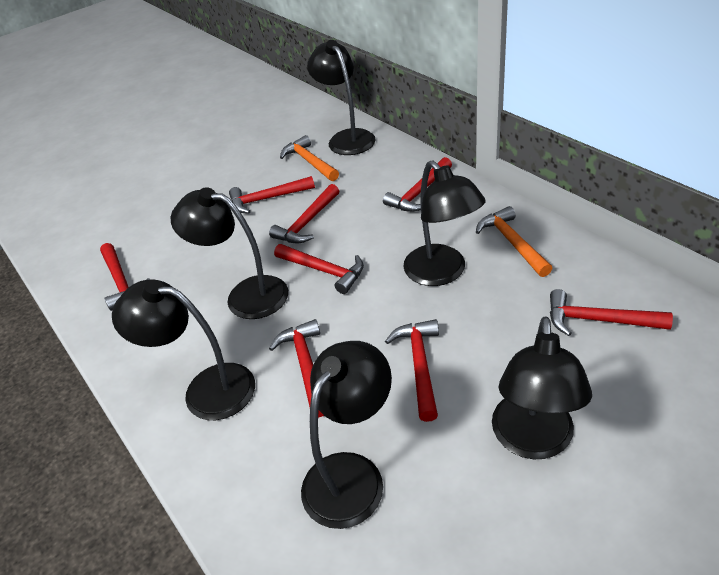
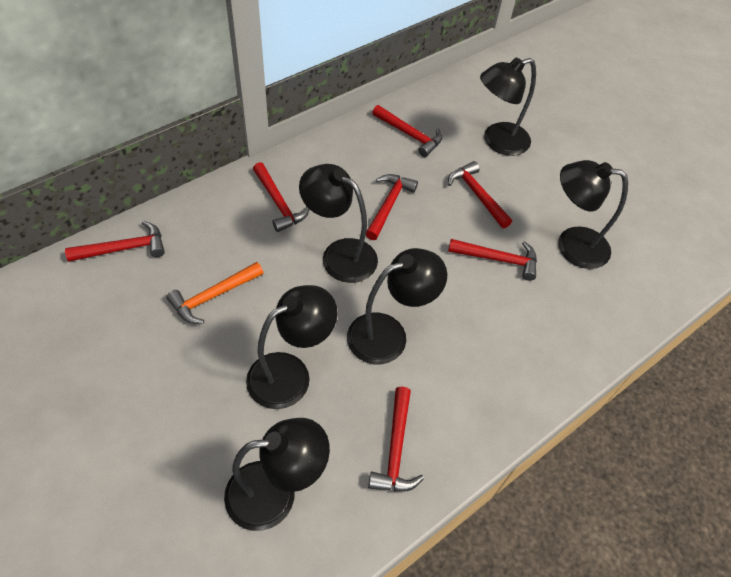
orange hammer: [280,135,339,181] [476,206,552,277] = 2 -> [166,262,263,324] = 1
red hammer: [100,243,151,311] [229,176,315,214] [269,184,339,244] [269,319,324,418] [274,244,364,294] [383,157,452,212] [385,319,439,422] [550,289,673,336] = 8 -> [65,221,165,262] [253,162,309,232] [366,174,418,240] [368,386,424,492] [372,105,442,157] [448,161,512,228] [448,239,537,281] = 7

